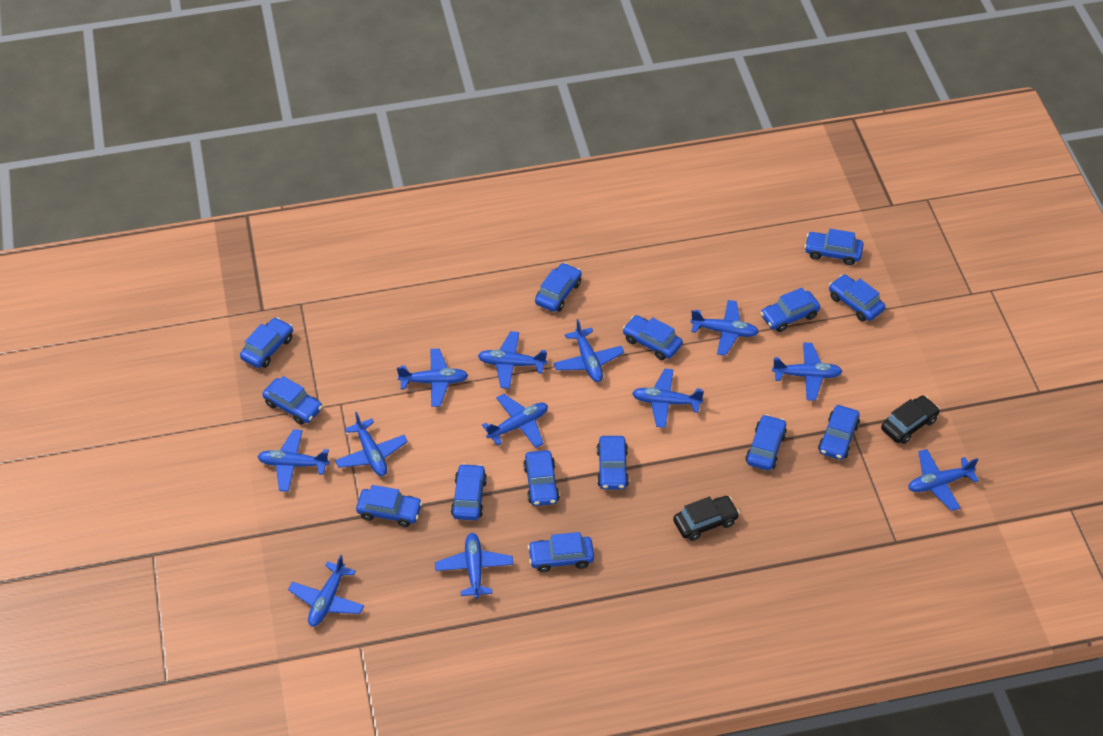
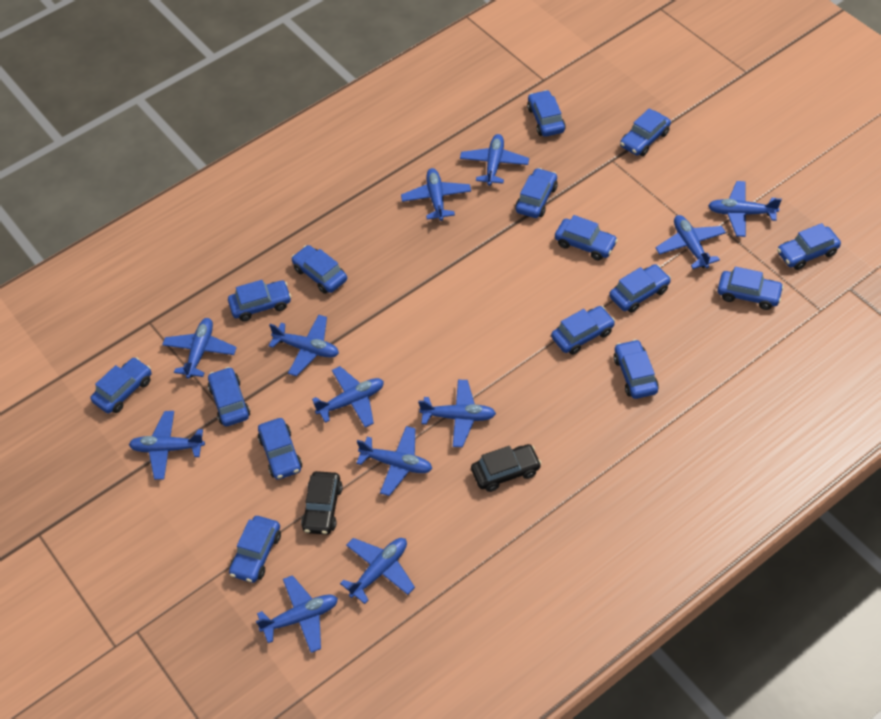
blue car: [240,317,293,368] [263,376,323,425] [356,485,423,527] [451,463,487,520] [523,450,560,506] [528,532,594,572] [535,263,582,312] [597,436,629,489] [622,315,683,360] [746,414,787,470] [760,288,820,332] [805,229,864,265] [818,405,860,460] [829,274,886,322] = 14 -> [90,357,152,413] [208,367,250,426] [228,280,291,321] [229,516,281,583] [258,418,302,480] [291,245,347,294] [515,168,558,218] [527,90,566,137] [551,306,615,355] [555,215,618,260] [609,264,671,313] [614,339,659,399] [620,108,671,156] [718,267,784,310] [777,223,841,270] = 15

